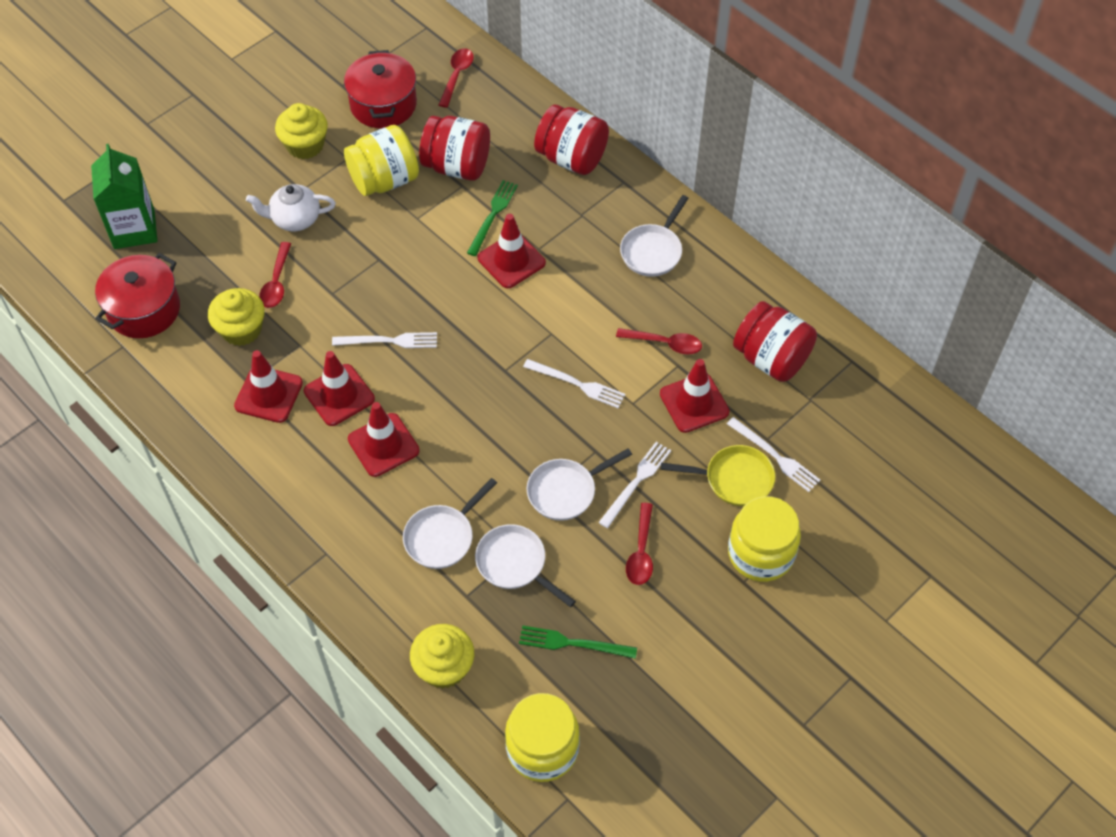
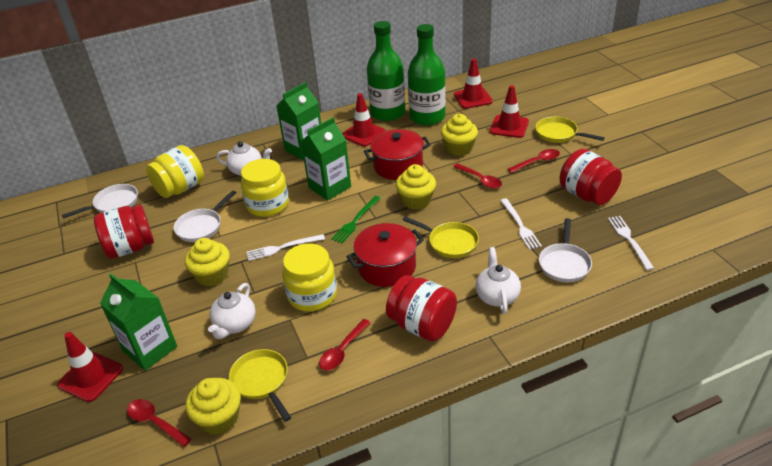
green bottle: none = 0 -> [367,21,405,121] [408,24,446,126] = 2
green carton: [91,144,157,249] = 1 -> [100,274,177,371] [276,82,321,161] [301,117,351,200] = 3
green fork: [467,180,518,256] [519,625,637,659] = 2 -> [331,196,381,243] = 1
red traffic cone: [234,350,303,423] [304,351,375,426] [348,402,419,477] [478,214,546,288] [660,359,730,433] = 5 -> [57,332,123,402] [342,93,386,147] [454,58,493,109] [490,85,529,138] = 4
white fork: [332,332,437,348] [523,359,625,408] [598,442,671,528] [727,417,820,492] = 4 -> [246,234,325,261] [500,198,542,250] [608,216,655,271] = 3
white pan: [403,478,497,569] [475,524,576,607] [527,448,632,521] [620,195,689,277] = 4 -> [62,184,138,219] [174,190,236,242] [539,218,592,282] = 3
white teapot: [246,184,336,231] = 1 -> [208,283,256,339] [216,141,272,176] [476,247,521,314] = 3
yellow cupcake: [208,288,265,346] [275,103,328,159] [410,624,474,689] = 3 -> [185,238,230,286] [186,378,241,435] [396,164,436,210] [441,114,478,156] = 4
yellow pan: [661,445,776,506] = 1 -> [229,349,291,422] [402,216,479,258] [535,117,605,143] = 3

